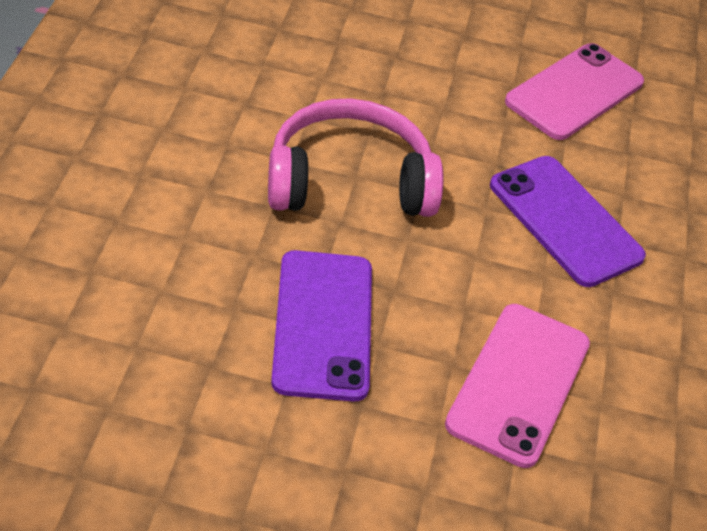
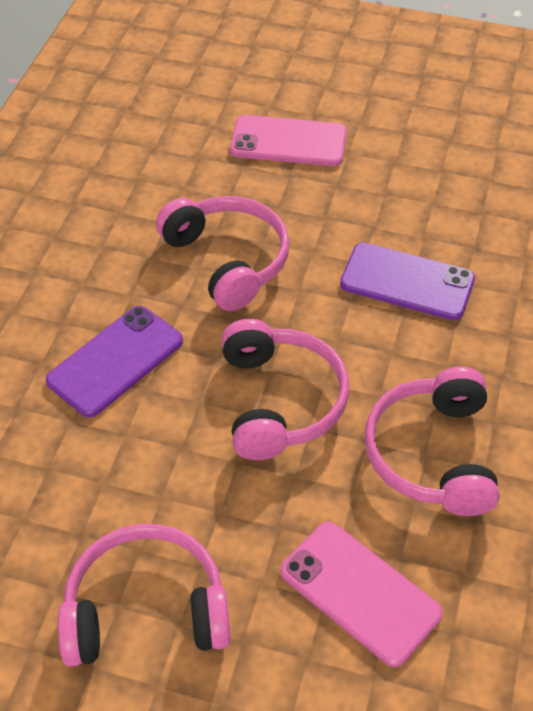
pink headphones: [268,98,444,217] = 1 -> [58,524,231,666] [156,196,290,311] [221,319,349,460] [364,367,500,516] = 4

